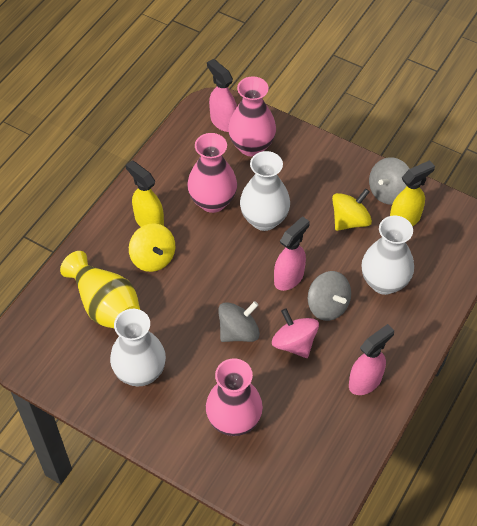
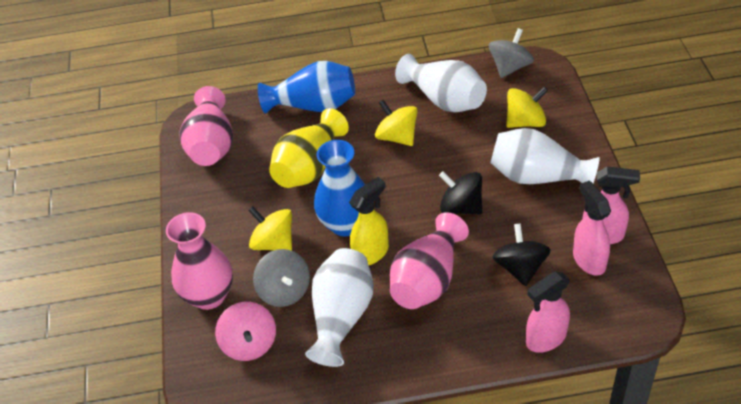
black spinning top: none = 0 -> [439,171,482,214] [492,223,551,286] = 2
blue vase: none = 0 -> [258,61,355,114] [314,140,365,237] = 2
grey spinning top: [218,301,260,342] [308,271,351,321] [369,157,410,204] = 3 -> [253,249,310,307] [489,28,534,78] = 2
yellow spinning top: [129,223,175,272] [332,189,372,231] = 2 -> [248,206,292,251] [375,100,418,146] [506,87,548,128] = 3
yellow spray bottle: [126,160,164,227] [390,160,435,226] = 2 -> [349,177,389,265] = 1

